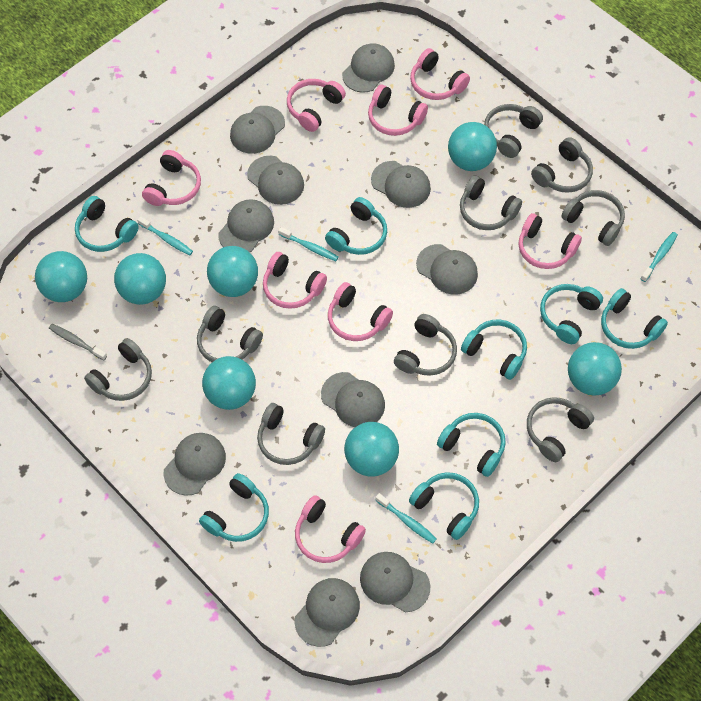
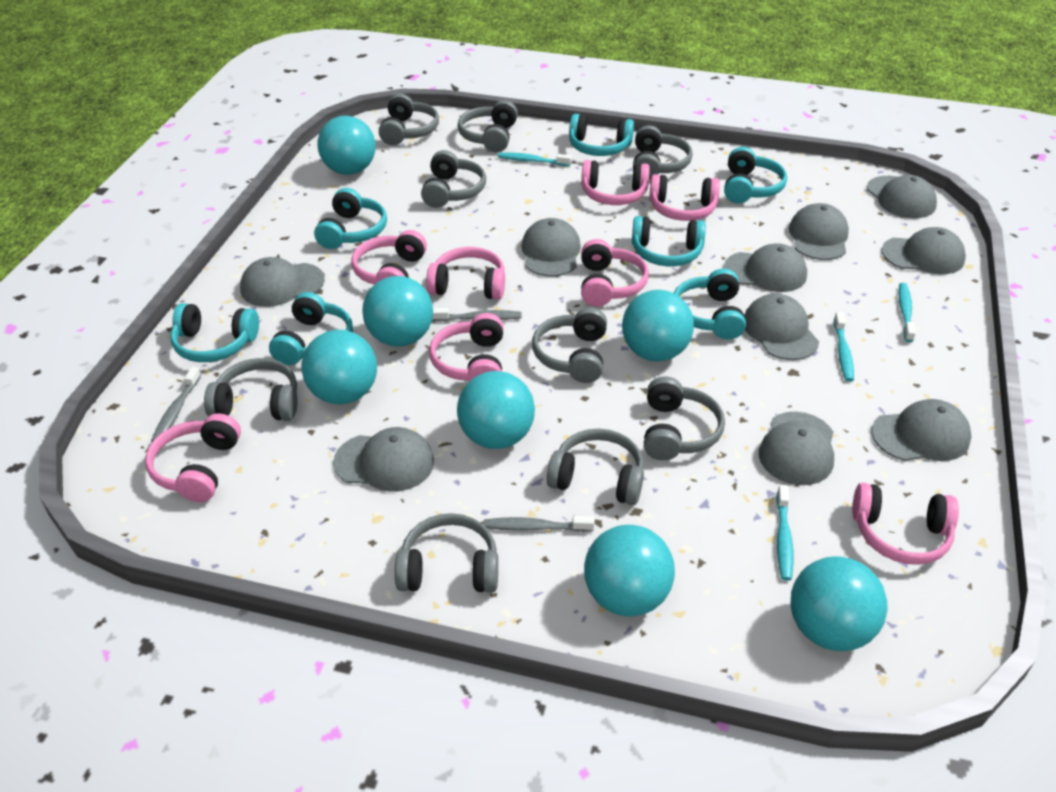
grey toothbrush: [49,324,107,361] = 1 -> [151,367,201,442] [432,308,522,321] [483,516,595,532] = 3
turquoise headphones: [75,196,139,252] [199,473,269,542] [325,197,387,255] [409,472,479,540] [437,413,506,477] [461,319,527,380] [540,284,603,344] [601,288,668,349] = 8 -> [170,303,259,362] [269,292,353,365] [314,188,387,249] [569,114,634,156] [632,216,706,266] [674,269,746,340] [724,147,787,203] = 7

